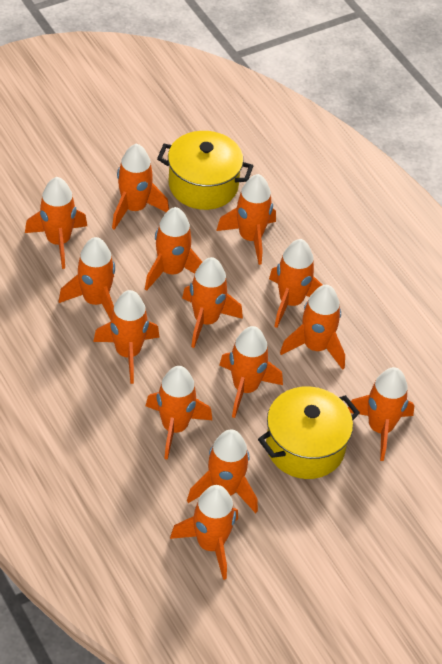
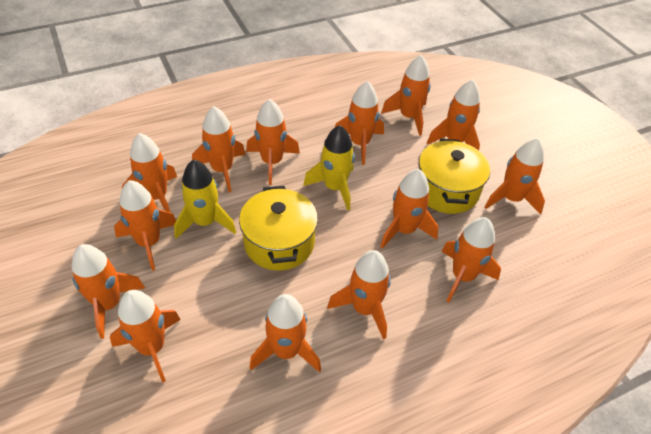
yellow rocket: none = 0 -> [174,160,236,239] [303,125,355,210] = 2

